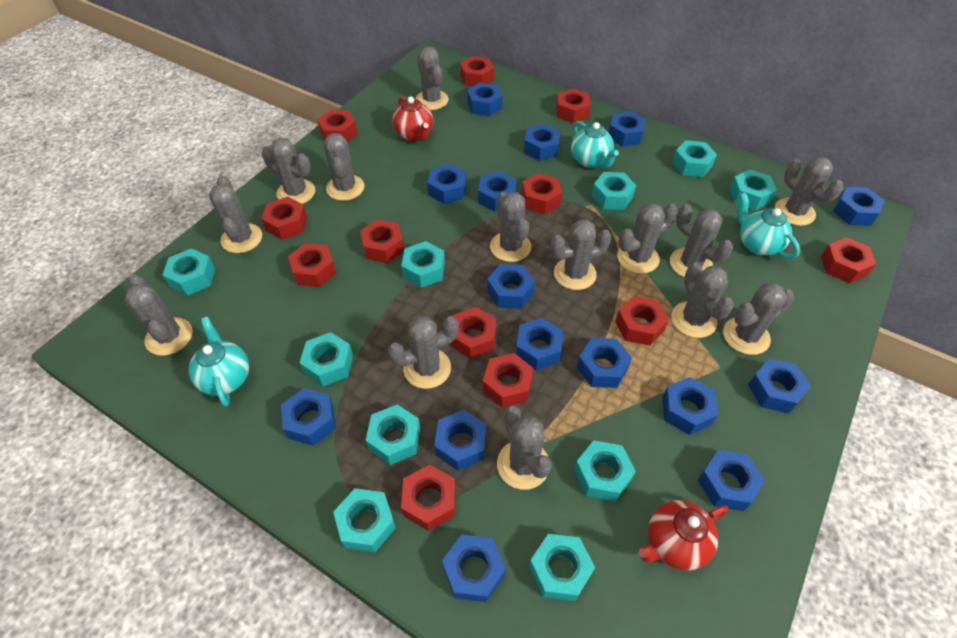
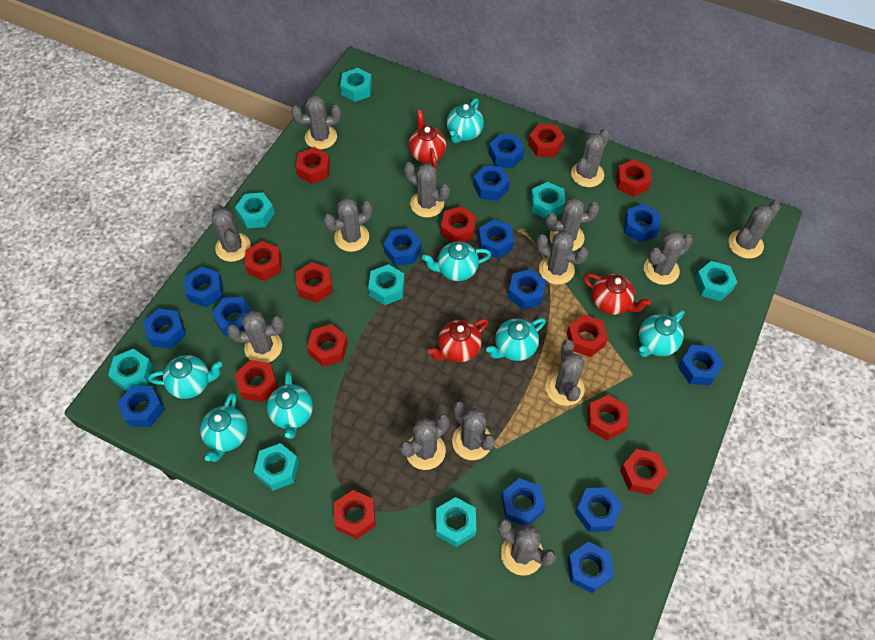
blue nut: [281,388,336,446] [427,164,467,204] [434,410,487,471] [442,535,506,602] [467,83,503,116] [478,171,517,212] [487,264,535,309] [516,318,563,370] [524,124,561,161] [577,338,632,388] [609,111,646,147] [662,377,719,435] [698,450,765,511] [748,358,811,414] [833,187,885,226] = 15 -> [117,386,165,427] [143,308,186,349] [185,266,223,307] [212,297,252,336] [383,228,422,266] [473,165,510,201] [478,219,514,259] [489,134,525,169] [501,478,546,526] [508,269,546,309] [567,542,614,593] [575,487,622,532] [624,204,660,242] [678,345,724,385] = 14
red teapot: [392,96,433,142] [638,500,729,571] = 2 -> [409,110,446,169] [428,319,488,362] [583,273,651,315] = 3
turquoise nut: [163,248,215,296] [300,332,353,386] [333,488,396,552] [366,404,421,465] [401,241,445,288] [529,534,595,601] [574,440,636,501] [592,172,636,210] [672,140,717,177] [730,169,777,210] = 10 -> [108,349,154,391] [235,193,275,228] [254,443,299,491] [340,68,372,102] [368,264,405,305] [436,497,476,547] [531,182,565,219] [694,261,737,301] = 8
turquoise teapot: [189,317,249,406] [571,121,619,168] [737,193,800,259] = 3 -> [148,355,222,399] [200,393,248,462] [267,371,313,439] [422,241,491,281] [447,98,484,143] [486,318,546,361] [639,310,685,357] = 7

